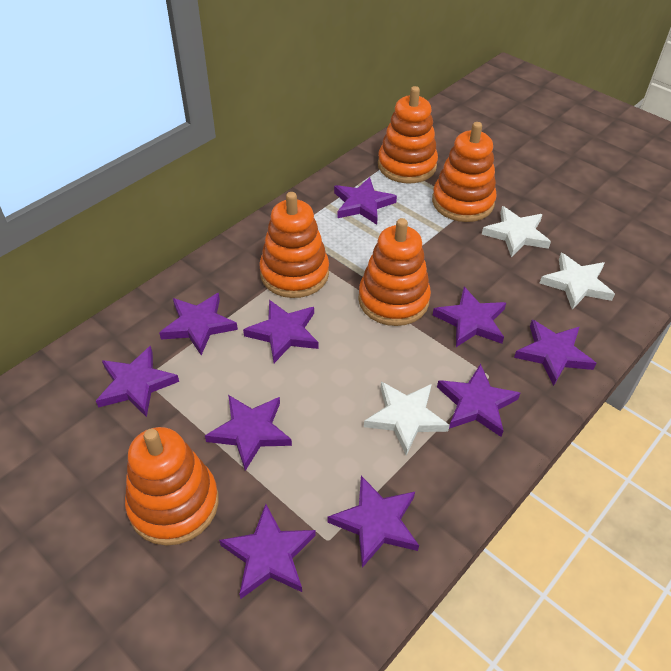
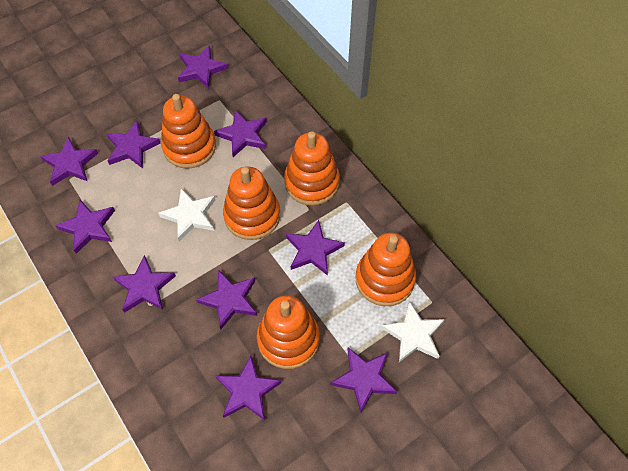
white star: [364,381,450,455] [482,206,551,257] [540,253,615,310] = 3 -> [158,188,215,242] [381,301,445,362] = 2

